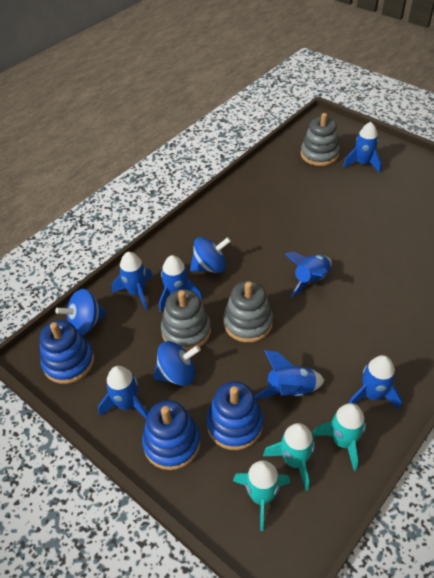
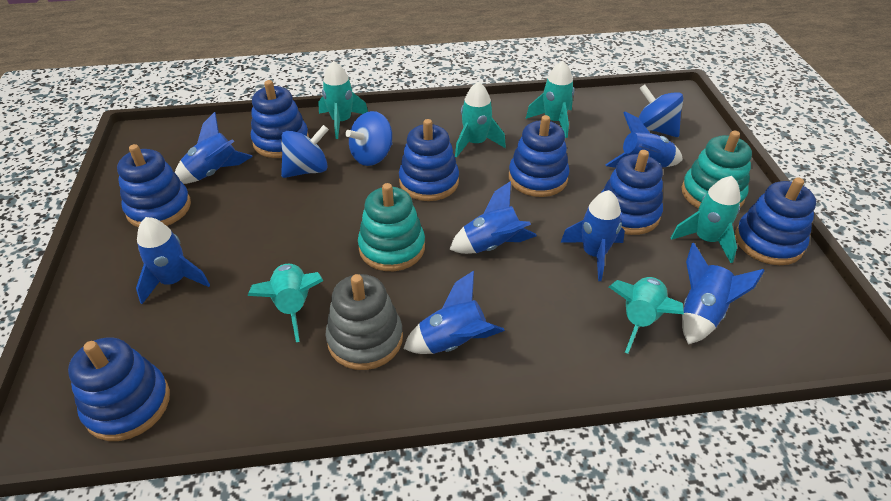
blue stacking toy: [39,320,94,384] [142,400,201,470] [206,382,263,450] = 3 -> [68,337,170,441] [117,144,191,228] [251,80,309,158] [399,119,459,201] [509,115,570,197] [601,150,663,235] [735,177,816,265] = 7
grey stacking toy: [161,289,211,351] [223,281,273,343] [301,113,340,166] = 3 -> [325,274,403,370] = 1
turquoise rocket: [233,460,290,531] [263,423,315,491] [313,403,366,471] = 3 -> [247,264,323,342] [318,61,368,139] [455,82,506,157] [526,61,575,138] [609,277,684,354] [671,176,741,263] = 6
turquoise stacking toy: none = 0 -> [358,183,425,271] [682,131,752,209] = 2

